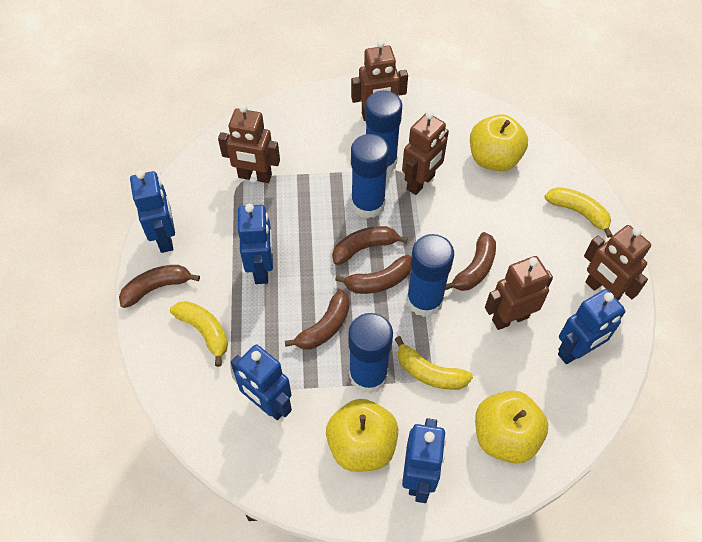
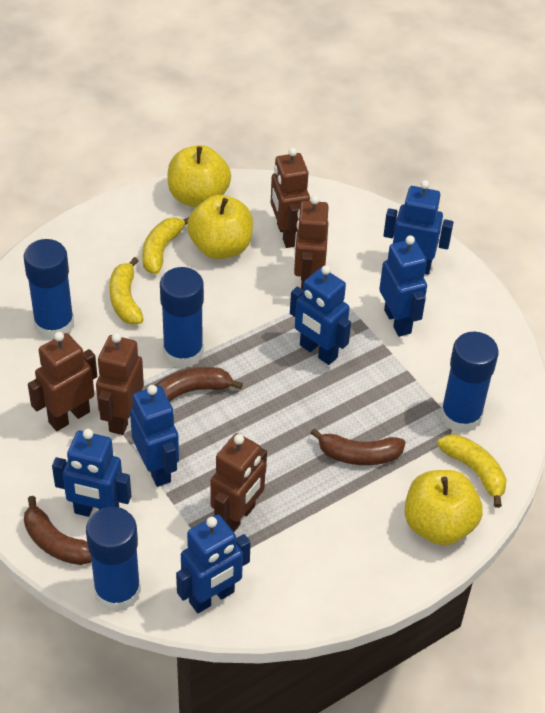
blue robot: [130,170,175,253] [230,344,292,420] [238,204,273,284] [402,418,446,503] [558,289,626,364] = 5 -> [52,429,131,517] [130,385,179,487] [176,515,251,613] [290,265,351,365] [379,235,427,336] [383,180,453,275] = 6
brown banana: [119,265,200,308] [285,289,350,349] [332,226,408,265] [335,255,412,294] [445,232,496,291] = 5 -> [24,496,91,565] [155,367,243,402] [311,428,406,465] = 3

